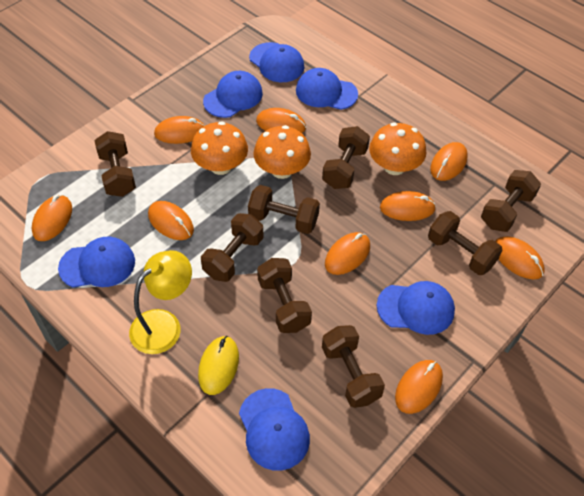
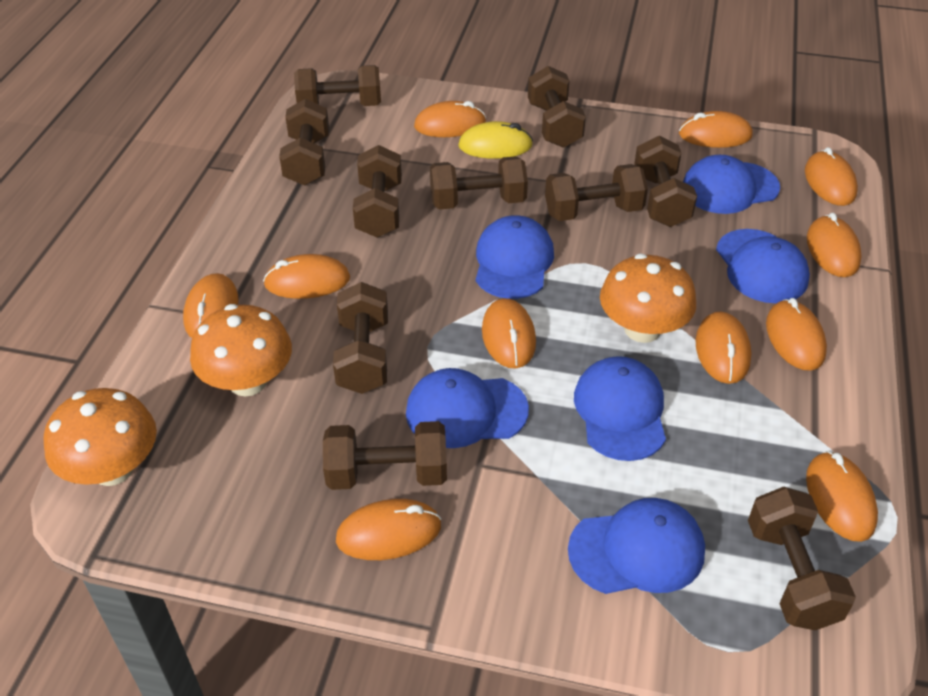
brown dumbbell: [94,131,136,197] [201,213,264,282] [248,185,320,234] [257,258,312,333] [322,126,370,189] [322,325,385,408] [428,211,502,275] [481,170,541,232] = 8 -> [279,99,329,185] [294,65,381,106] [323,421,447,490] [333,282,388,394] [353,145,402,238] [430,156,528,210] [528,66,586,148] [545,164,648,221] [634,136,697,227] [748,486,856,630] = 10
orange mouse: [32,195,72,241] [148,201,194,240] [154,116,205,144] [256,108,306,133] [325,232,370,275] [380,191,436,221] [395,360,443,414] [430,142,468,181] [495,236,545,279] = 9 -> [183,273,239,338] [263,254,350,299] [336,499,441,560] [414,101,486,137] [482,298,536,369] [679,111,753,148] [695,311,752,384] [766,298,827,371] [805,147,858,206] [806,451,878,542] [807,213,862,277] = 11
yellow lamp: [129,250,192,354] = 1 -> none = 0

